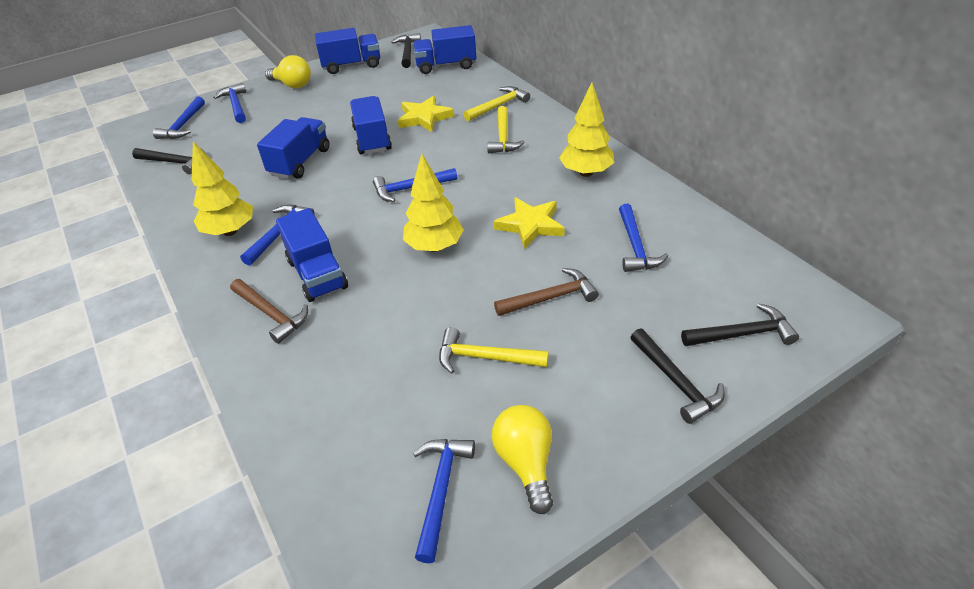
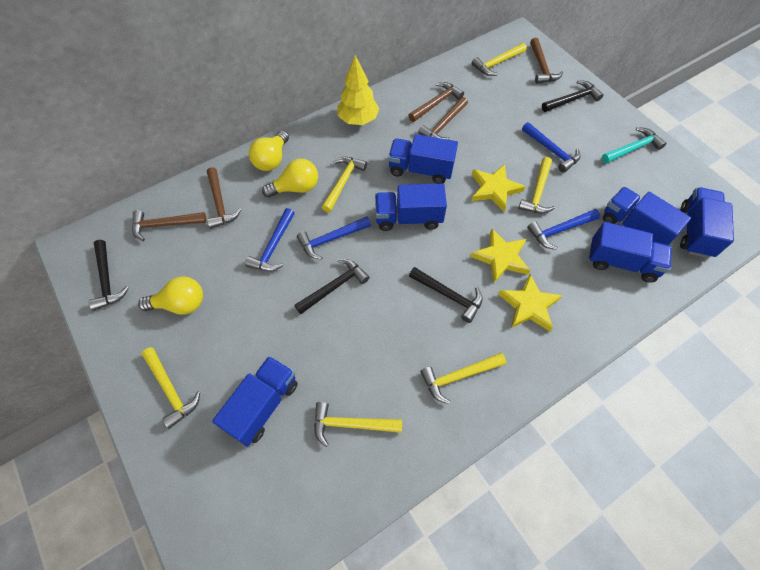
blue hammer: [153,97,205,139] [213,83,246,123] [240,205,315,266] [373,168,457,202] [413,439,475,563] [619,204,668,272] = 6 -> [245,208,295,272] [297,216,371,260] [522,122,581,173] [527,209,600,250] = 4
blue truck: [257,117,329,179] [276,208,348,302] [315,28,380,74] [350,96,392,154] [413,25,476,74] = 5 -> [212,356,298,447] [375,184,447,231] [388,134,458,184] [589,222,672,283] [603,187,691,245] [680,187,734,258] = 6
brown hammer: [230,279,308,344] [494,268,599,316] = 2 -> [132,210,207,241] [207,167,241,229] [408,82,464,122] [418,97,468,140] [530,38,563,84] = 5
turquoise hammer: none = 0 -> [602,127,666,164] = 1
yellow hammer: [439,327,549,374] [463,86,530,121] [487,106,525,153] = 3 -> [142,347,200,429] [314,402,402,447] [322,157,367,213] [420,353,506,404] [471,43,527,76] [518,157,555,214] = 6
yellow light bulb: [265,55,311,89] [492,405,553,514] = 2 -> [138,276,203,315] [249,131,289,171] [262,159,318,198] = 3
yellow star: [398,96,454,132] [493,198,565,249] = 2 -> [471,229,530,283] [472,164,526,212] [498,274,563,331] = 3
yellow tree: [192,141,253,236] [403,154,464,252] [559,82,614,177] = 3 -> [337,55,379,125] = 1

